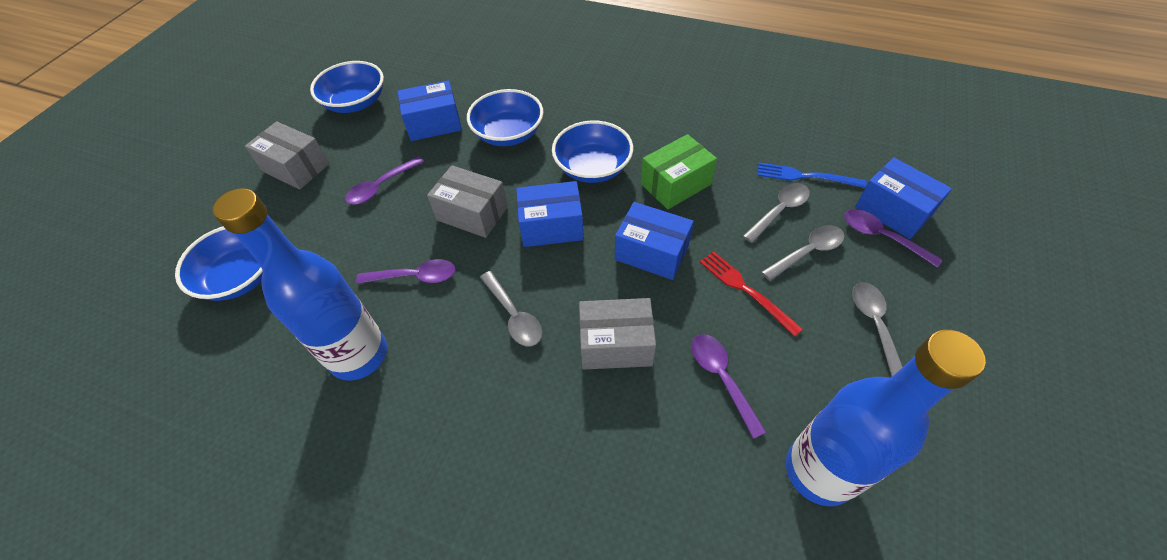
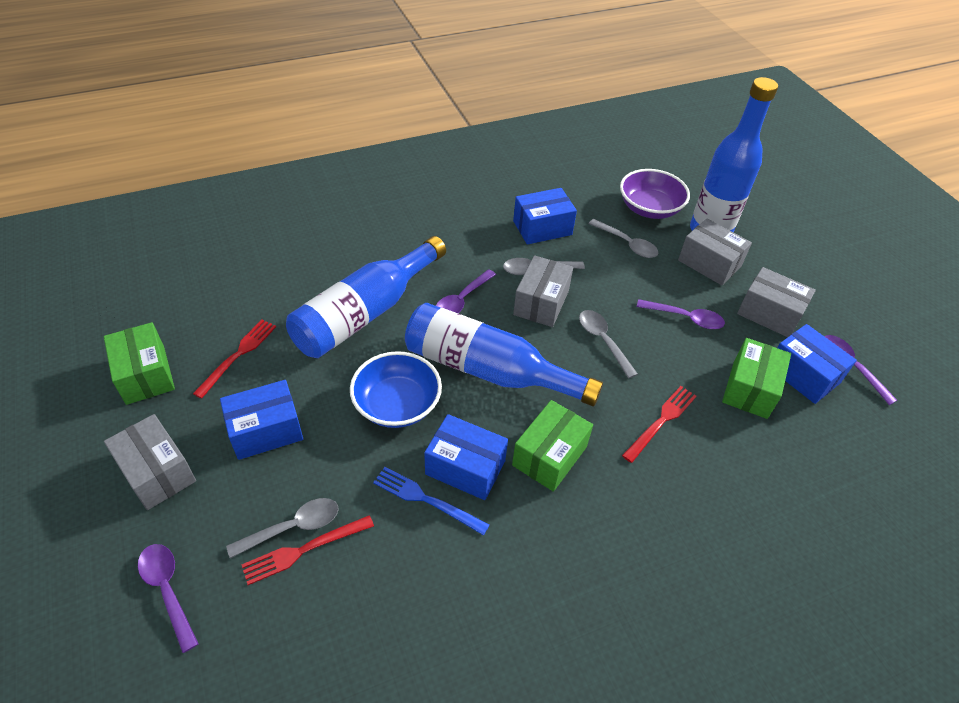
blue bottle: [213,188,387,381] [786,330,986,506] = 2 -> [286,236,446,358] [405,303,603,406] [690,77,778,232] = 3
blue bowl: [175,227,263,301] [310,61,384,113] [467,89,543,146] [552,120,633,183] = 4 -> [350,351,442,428] = 1
green box: [641,134,717,209] = 1 -> [104,322,175,405] [512,400,593,492] [722,338,791,419] = 3
grey box: [245,121,329,190] [427,165,508,238] [579,298,656,370] = 3 -> [104,414,196,510] [513,255,573,327] [678,219,752,285] [737,267,816,337] = 4
purple bowl: none = 0 -> [620,169,690,219] = 1
red fork: [700,251,803,336] = 1 -> [193,320,276,399] [241,515,374,585] [622,386,696,463] = 3

